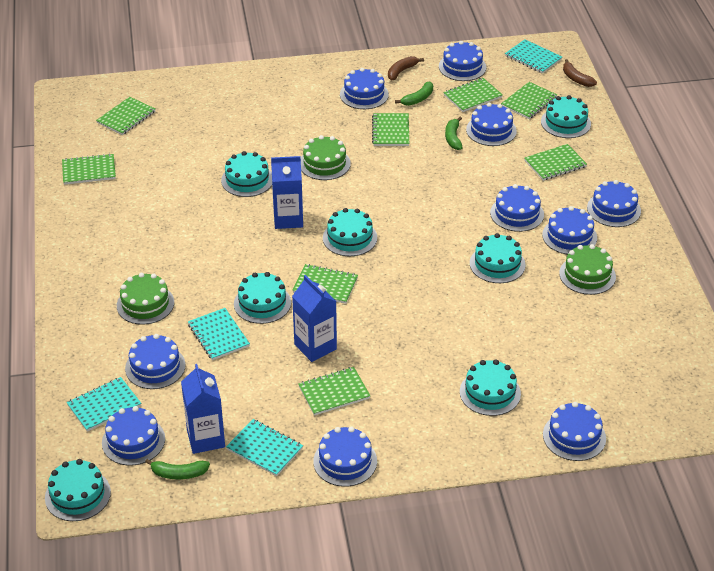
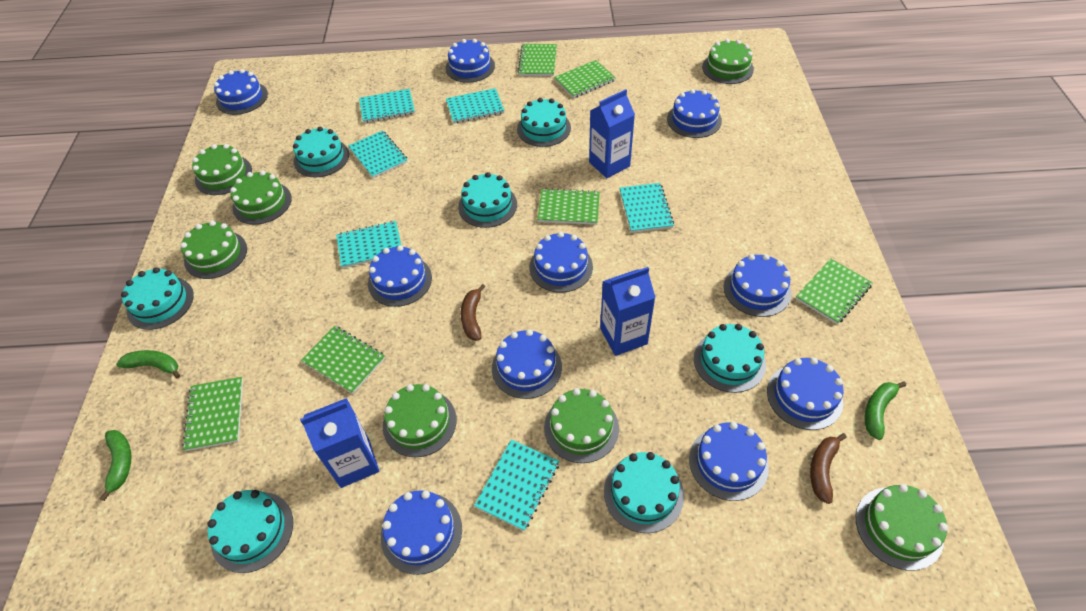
green cake: [117,273,174,325] [301,135,351,180] [559,244,616,295] = 3 -> [180,221,247,279] [192,144,252,195] [230,170,292,225] [383,384,457,457] [544,388,619,463] [702,39,754,84] [856,484,948,570] = 7
green notebook: [62,153,116,185] [96,97,155,135] [293,264,358,304] [298,367,370,416] [372,113,409,146] [443,78,503,112] [501,82,557,119] [524,144,587,181] = 8 -> [182,377,243,451] [301,326,385,394] [518,44,557,76] [537,188,600,225] [554,60,616,98] [796,259,873,324] = 6
turquoise notebook: [67,377,141,432] [188,308,250,360] [226,419,303,476] [505,39,562,74] = 4 -> [336,221,401,268] [348,130,408,178] [359,89,415,123] [446,88,504,123] [474,440,559,531] [620,183,674,233] = 6

